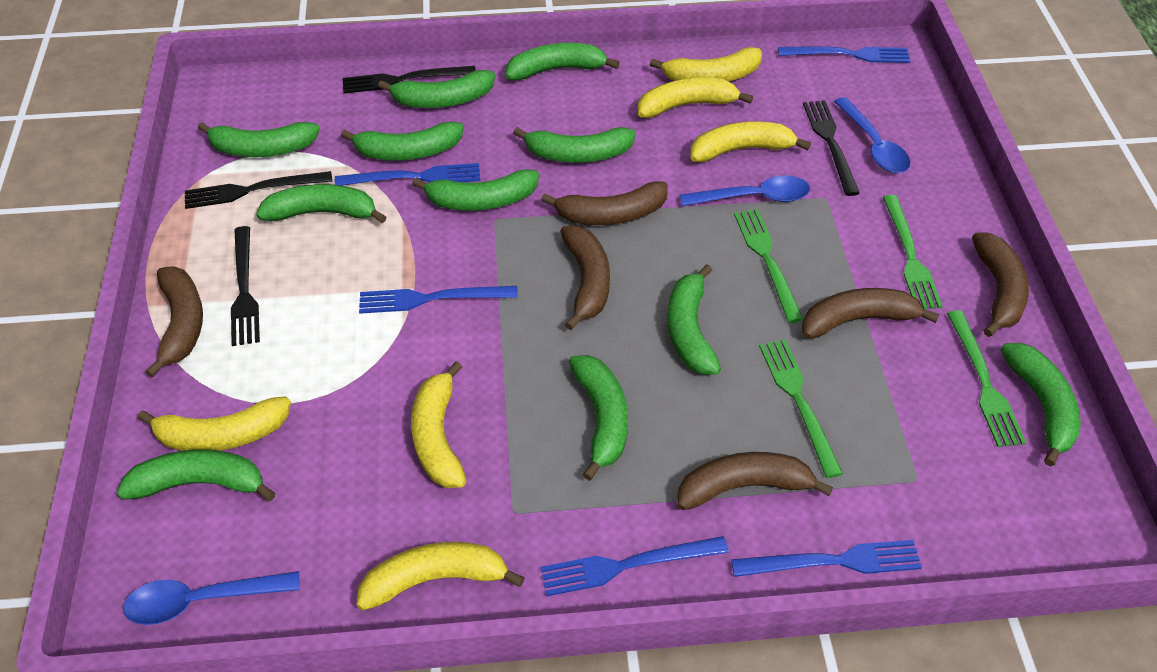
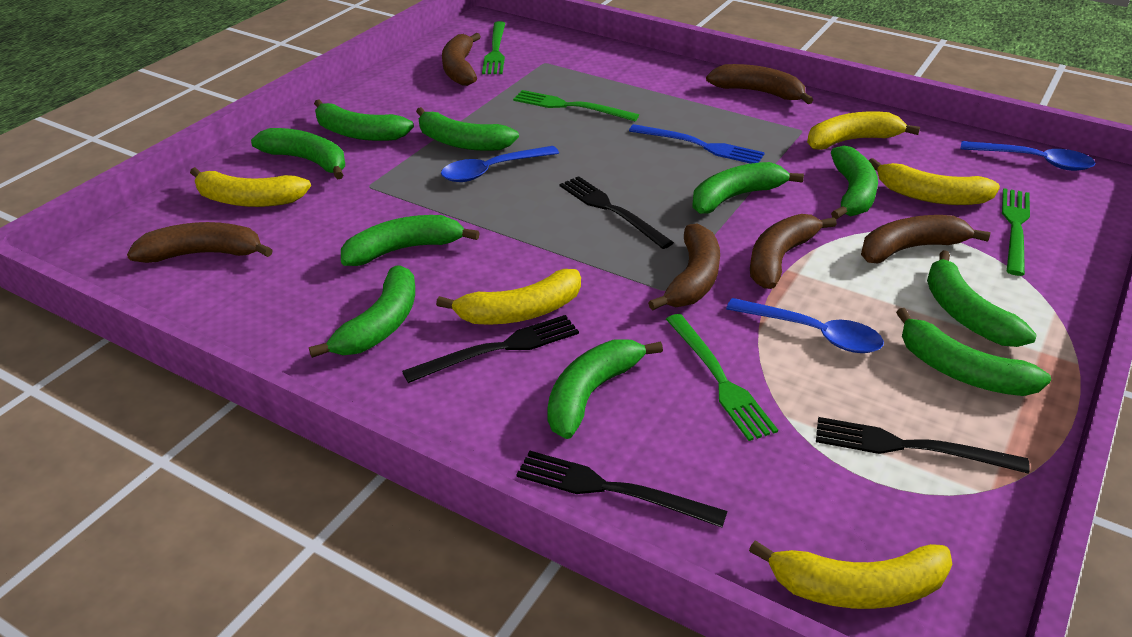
blue fork: [335,163,480,186] [359,286,518,314] [540,536,729,596] [731,540,922,577] [778,46,910,63] = 5 -> [629,124,765,164] = 1
green banana: [116,449,276,501] [198,122,320,157] [256,184,387,223] [341,121,464,161] [378,70,495,108] [412,169,539,211] [505,43,620,80] [513,127,636,163] [569,355,628,481] [667,264,721,375] [1001,343,1081,466] = 11 -> [251,128,345,179] [309,265,415,358] [314,99,414,141] [341,215,479,266] [416,107,519,151] [547,339,663,439] [692,162,804,214] [831,146,878,219] [896,308,1051,396] [927,250,1037,347] = 10
yellow banana: [138,397,291,451] [356,542,525,610] [411,361,467,488] [638,77,753,118] [650,47,762,82] [690,121,811,162] = 6 -> [190,167,311,207] [436,269,581,325] [749,540,952,609] [807,111,920,150] [869,158,1000,205] = 5

